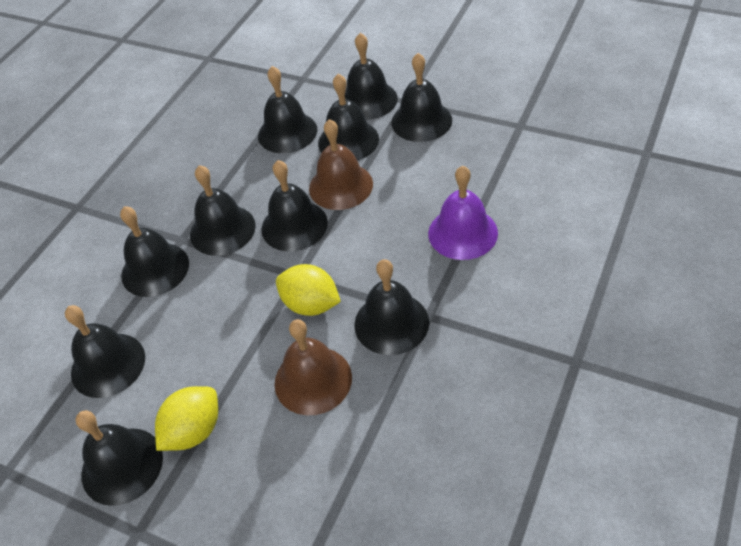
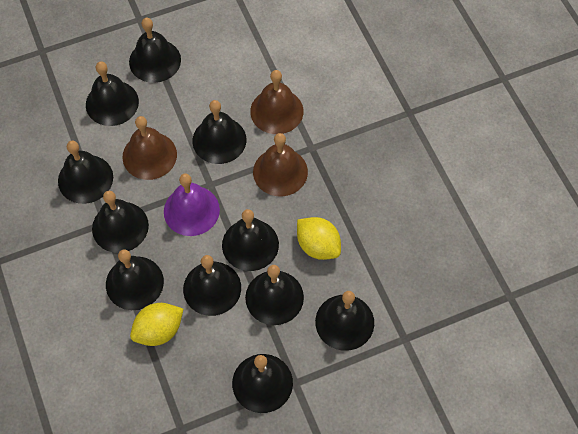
black bell: [65,305,145,398] [76,410,163,506] [120,206,189,297] [190,165,256,256] [258,66,317,153] [262,160,328,251] [318,74,379,161] [345,33,398,120] [354,259,429,355] [392,53,452,142] = 10 -> [58,141,113,204] [86,62,139,126] [92,191,149,253] [106,249,164,310] [129,18,181,83] [183,255,241,316] [193,100,246,164] [222,209,279,271] [232,354,293,413] [245,265,304,325] [315,291,374,351] = 11
brown bell: [275,319,352,415] [309,119,373,210] = 2 -> [122,116,177,180] [250,70,304,134] [253,133,308,196] = 3

